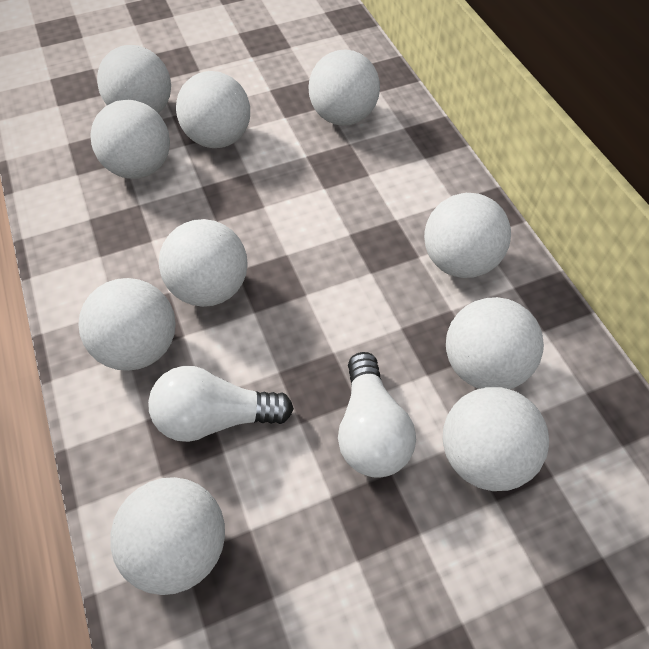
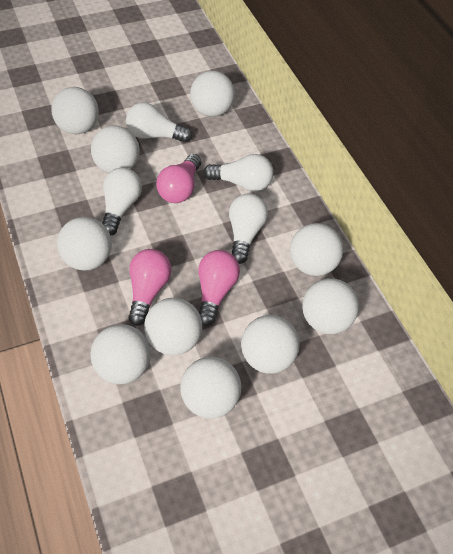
pink light bulb: none = 0 -> [128,249,171,326] [156,154,201,203] [198,250,240,326] = 3
white light bulb: [148,366,294,442] [338,352,416,478] = 2 -> [102,167,142,236] [126,102,192,143] [204,154,273,192] [229,194,268,264] = 4

